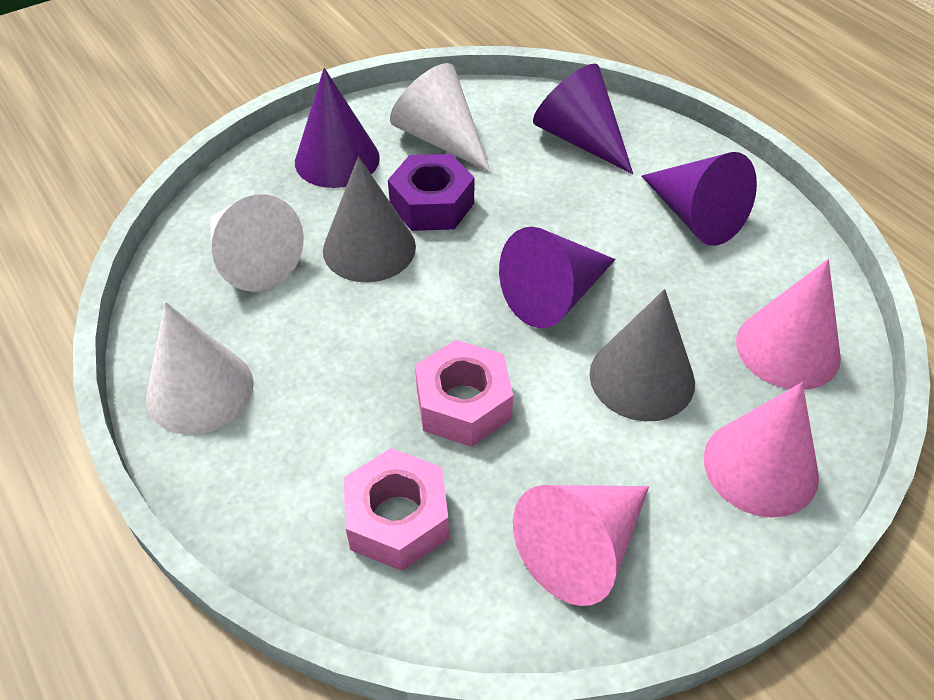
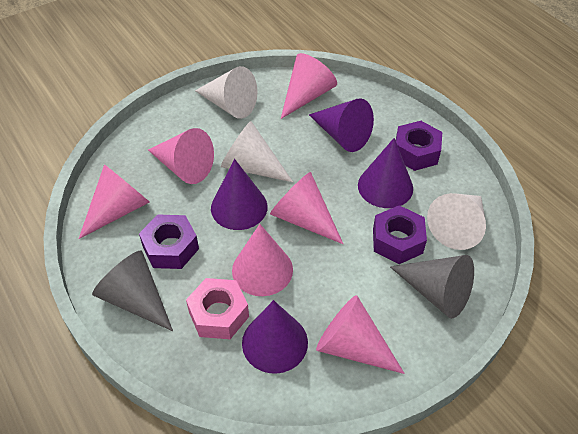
pink cone: [513,485,649,606] [704,382,819,517] [736,259,841,390] = 3 -> [79,164,149,239] [148,128,214,184] [232,224,293,296] [270,172,343,244] [281,53,337,119] [316,295,405,374] = 6
pink nut: [343,448,449,571] [415,340,513,447] = 2 -> [186,278,249,339] = 1
purple nut: [388,154,474,231] = 1 -> [139,214,199,269] [373,205,427,264] [396,121,442,171] = 3

